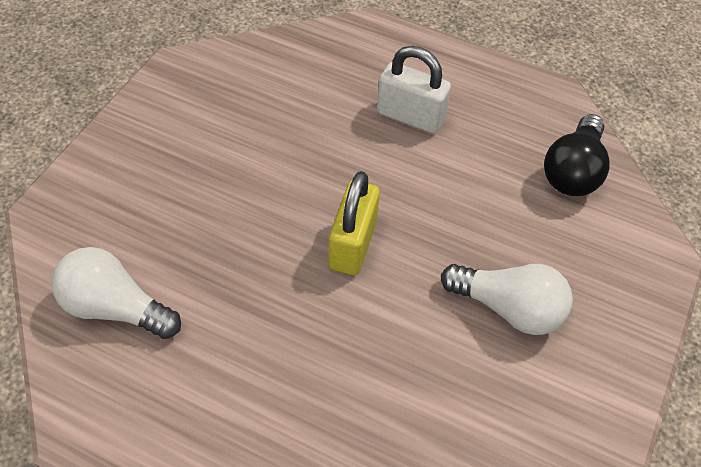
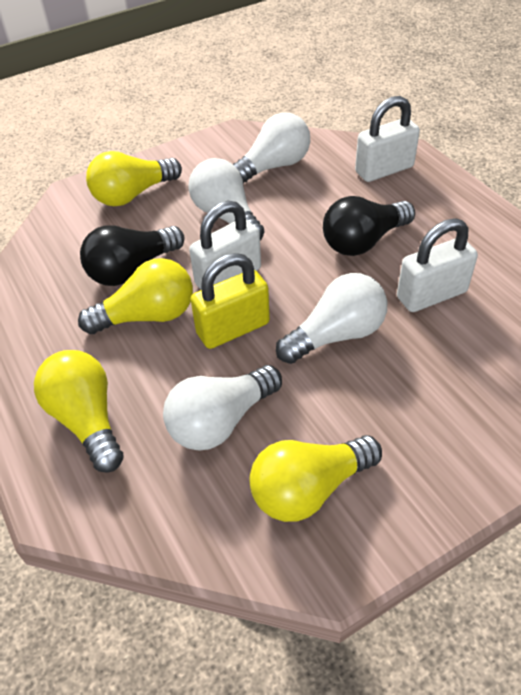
black light bulb: [544,114,610,196] = 1 -> [80,225,184,286] [323,196,415,256] = 2
white light bulb: [52,247,181,339] [441,264,573,335] = 2 -> [163,365,282,450] [188,158,265,240] [233,112,310,183] [276,273,387,364] = 4
white padlock: [377,46,451,134] = 1 -> [189,201,261,289] [355,96,420,182] [397,218,478,312] = 3
yellow light bulb: none = 0 -> [34,350,124,473] [78,258,193,334] [86,151,182,206] [249,435,382,522] = 4

